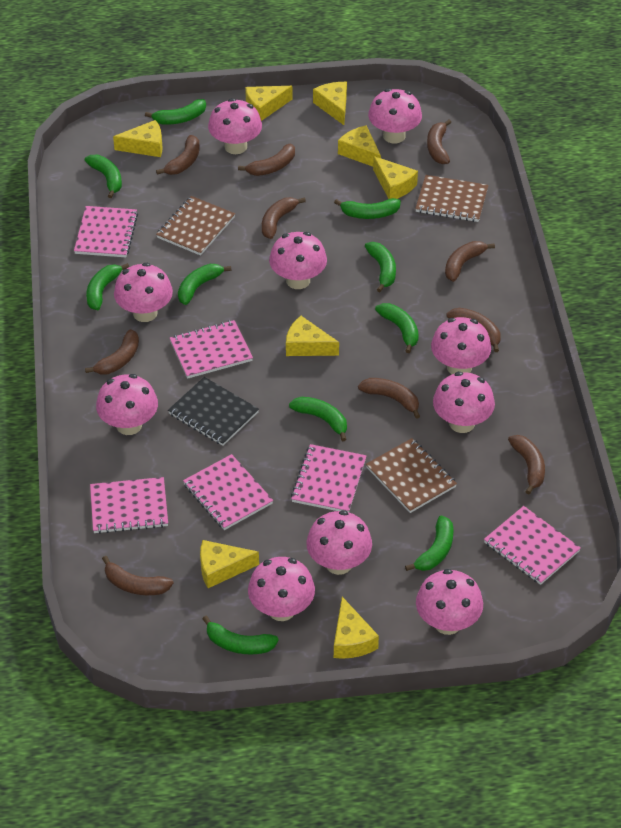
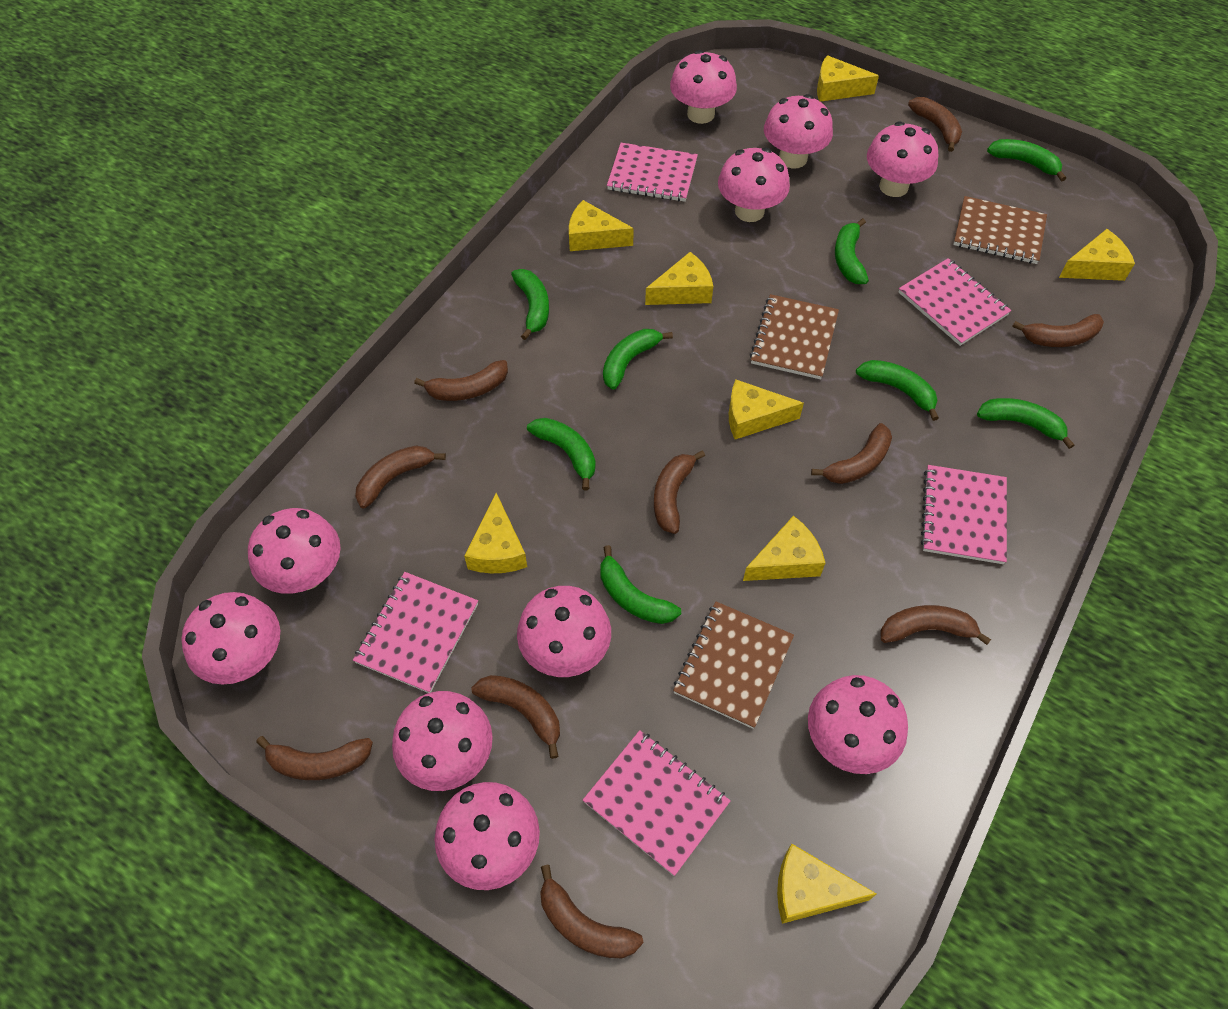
black notebook: [168,377,259,446] = 1 -> none = 0
green banana: [85,155,122,198] [86,263,129,310] [145,99,206,125] [178,264,231,305] [202,616,279,654] [289,397,347,441] [334,198,401,219] [365,242,396,292] [375,303,419,353] [405,516,453,571] = 10 -> [511,269,549,340] [527,418,596,490] [600,545,681,624] [603,329,673,390] [835,218,869,284] [856,360,939,421] [977,398,1074,449] [987,139,1066,181] = 8
pink notebook: [74,206,138,257] [90,477,168,534] [170,320,253,379] [183,454,273,530] [291,444,366,512] [484,506,581,585] = 6 -> [353,572,478,693] [583,730,731,876] [607,143,698,202] [898,258,1011,346] [921,465,1007,564] = 5

